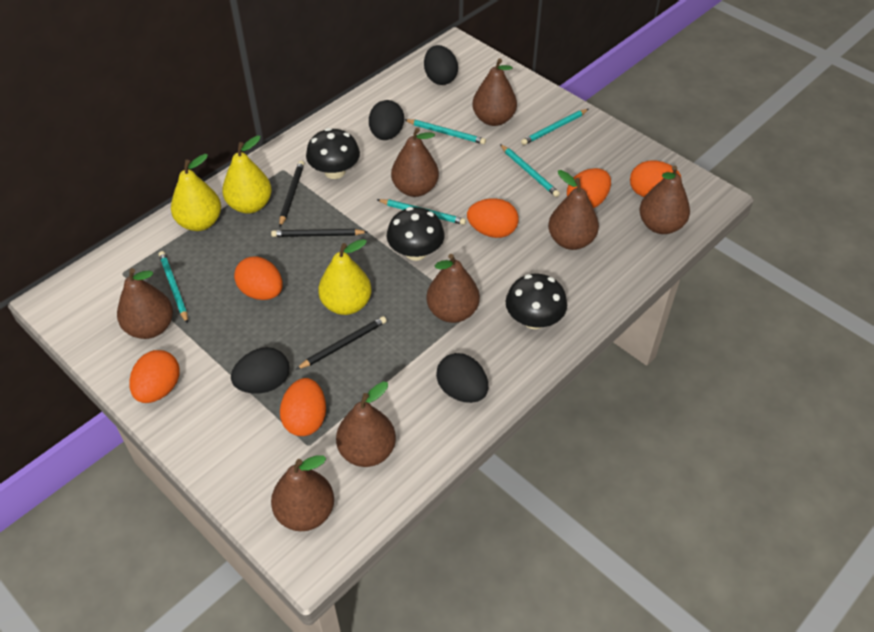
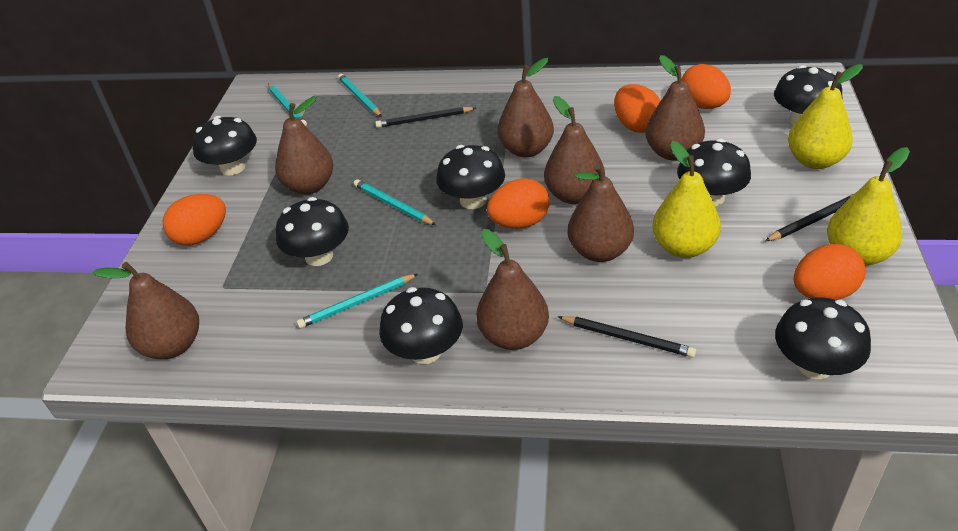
black egg: [231,347,289,394] [369,100,404,140] [424,45,458,85] [436,353,488,403] = 4 -> none = 0
black mushroom: [306,128,360,179] [387,207,445,261] [506,274,567,329] = 3 -> [192,116,257,176] [276,197,349,266] [379,287,463,364] [436,145,505,209] [677,139,751,206] [774,65,842,125] [775,297,871,379] = 7
brown pear: [117,268,173,339] [271,455,334,531] [336,381,396,467] [391,128,439,197] [426,254,480,323] [473,59,517,126] [548,170,599,250] [639,166,690,234] = 8 -> [92,262,199,359] [275,96,333,194] [476,229,549,350] [497,58,554,157] [544,96,605,204] [567,164,634,262] [645,55,705,160] = 7
orange egg: [129,350,180,403] [234,256,283,300] [280,378,326,436] [467,198,519,238] [567,168,611,208] [630,161,682,197] = 6 -> [163,194,226,246] [487,178,550,229] [614,84,661,133] [681,64,731,109] [794,244,866,300] = 5
turquoise pencil: [159,251,188,324] [377,199,466,225] [404,119,486,144] [500,144,560,197] [521,109,589,145] = 5 -> [268,84,307,126] [296,274,418,328] [338,74,382,117] [354,179,436,225] = 4

